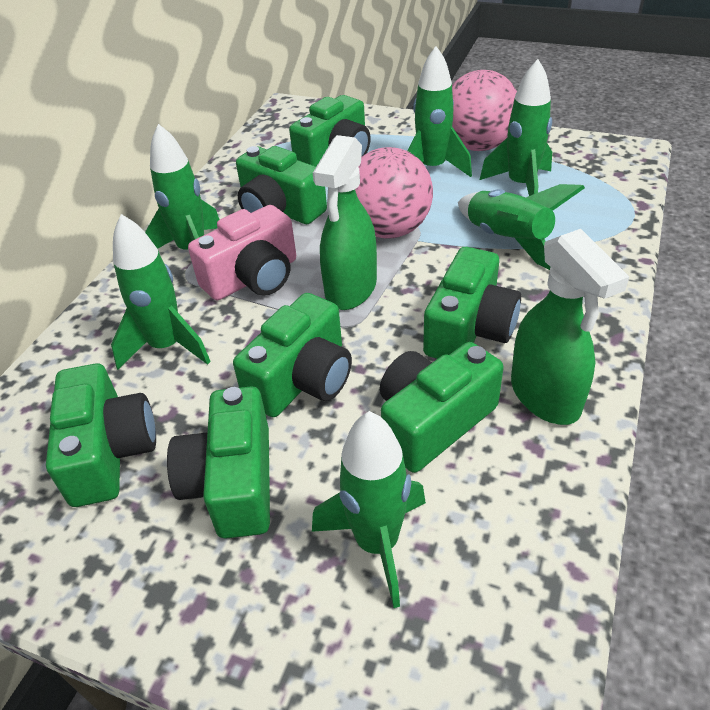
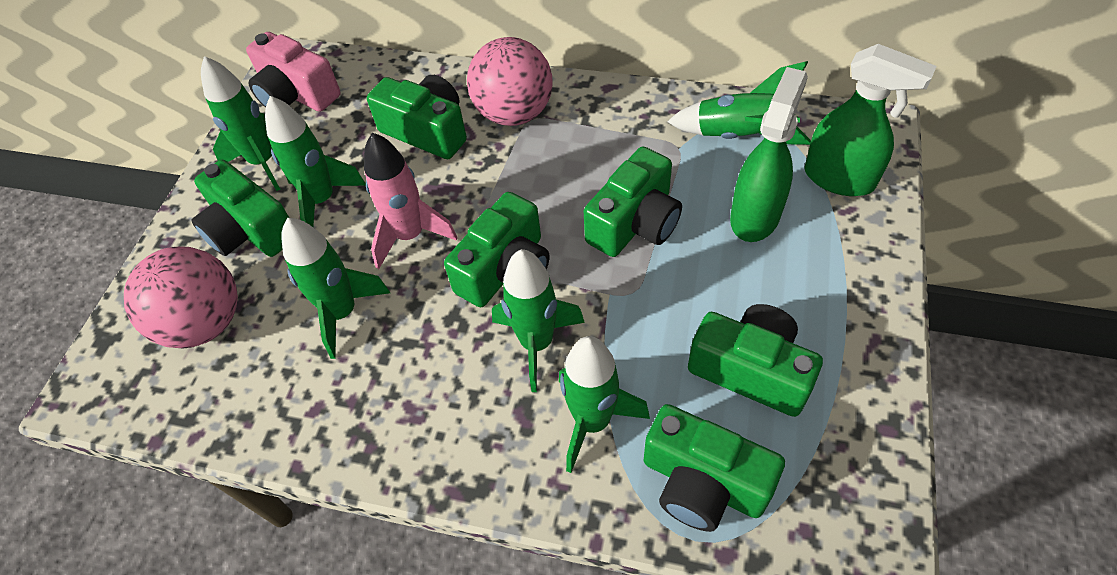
green camera: [46,363,156,507] [167,387,270,539] [233,293,352,417] [236,146,327,224] [289,95,371,166] [380,342,504,473] [423,247,521,359] = 7 -> [191,160,289,257] [367,75,467,159] [444,192,549,307] [584,146,682,257] [643,404,785,532] [688,304,823,417] = 6
pink rocket: none = 0 -> [364,132,458,269] = 1

